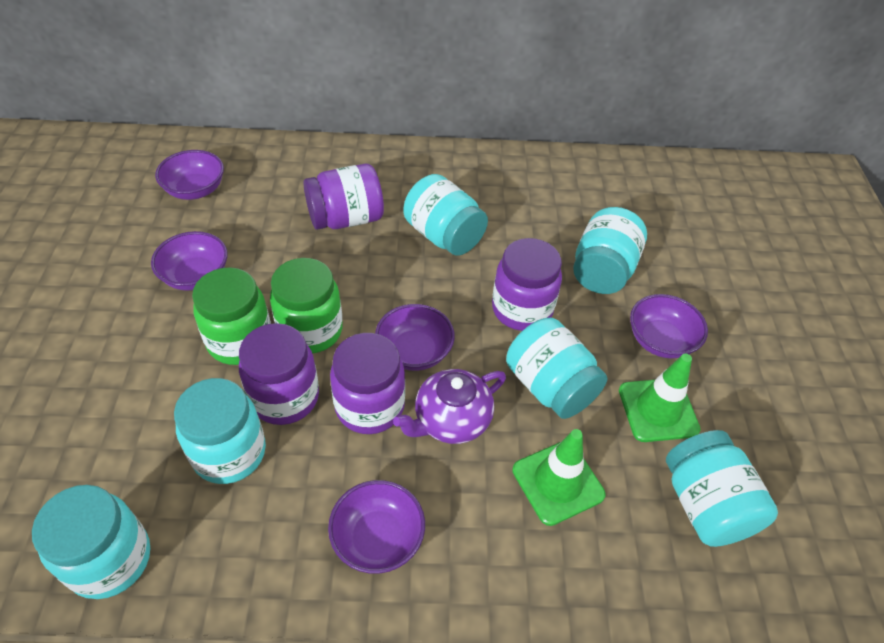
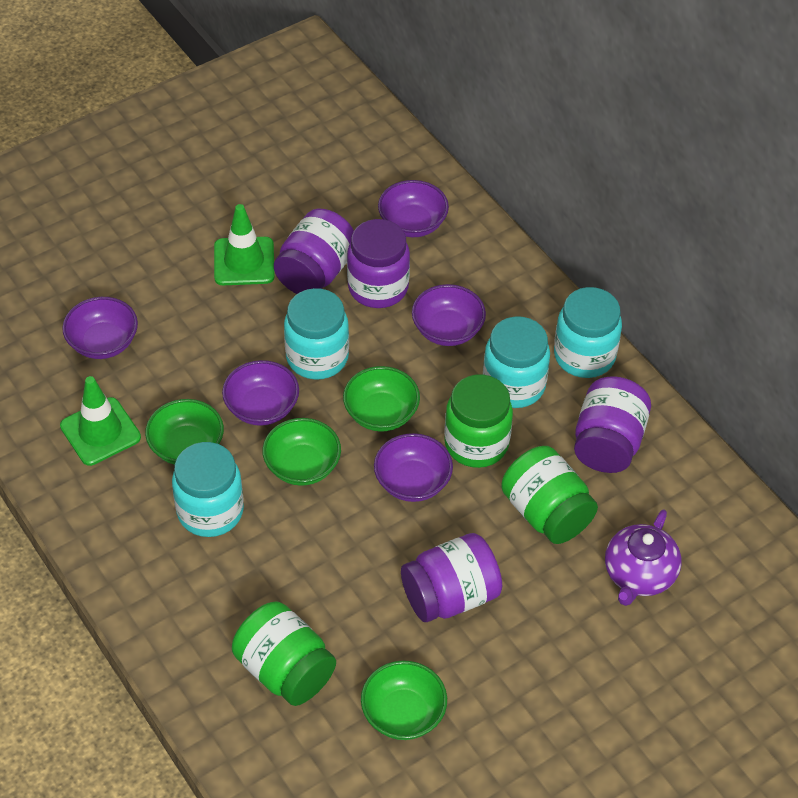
green bowl: none = 0 -> [145,399,224,465] [262,418,341,486] [343,366,420,432] [361,661,447,740] = 4
green jar: [192,267,271,365] [270,258,343,354] = 2 -> [232,602,336,706] [444,375,513,468] [501,446,598,544] = 3
turquoise jar: [32,485,150,599] [174,378,266,484] [403,174,488,256] [506,318,607,419] [573,207,647,294] [666,430,778,547] = 6 -> [172,442,244,537] [284,288,349,380] [483,316,550,408] [554,287,622,378] = 4

